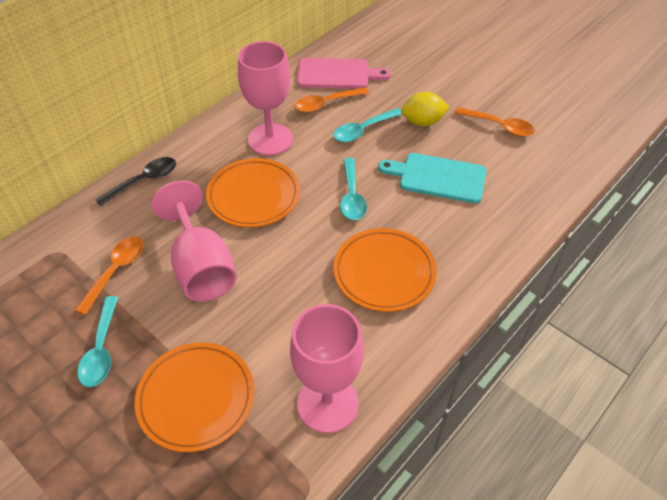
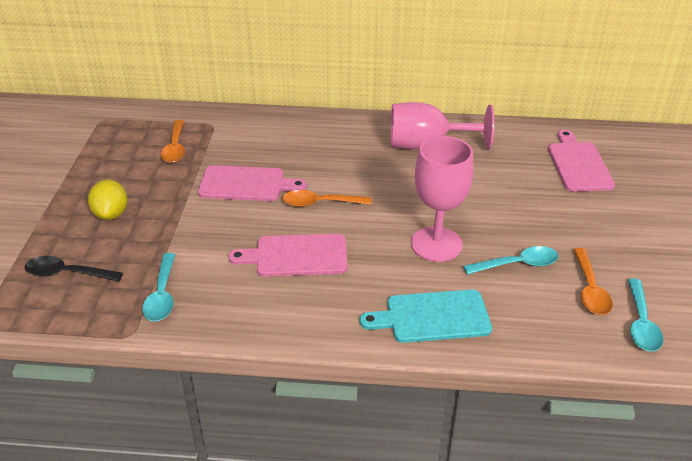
orange plate: [135,342,254,452] [206,158,300,227] [333,228,437,312] = 3 -> none = 0
pink cutting board: [297,58,391,89] = 1 -> [198,165,307,201] [228,234,348,277] [548,130,615,191] = 3
pink goblet: [151,181,237,302] [238,41,293,156] [290,304,364,433] = 3 -> [391,102,494,150] [411,136,474,262] = 2

